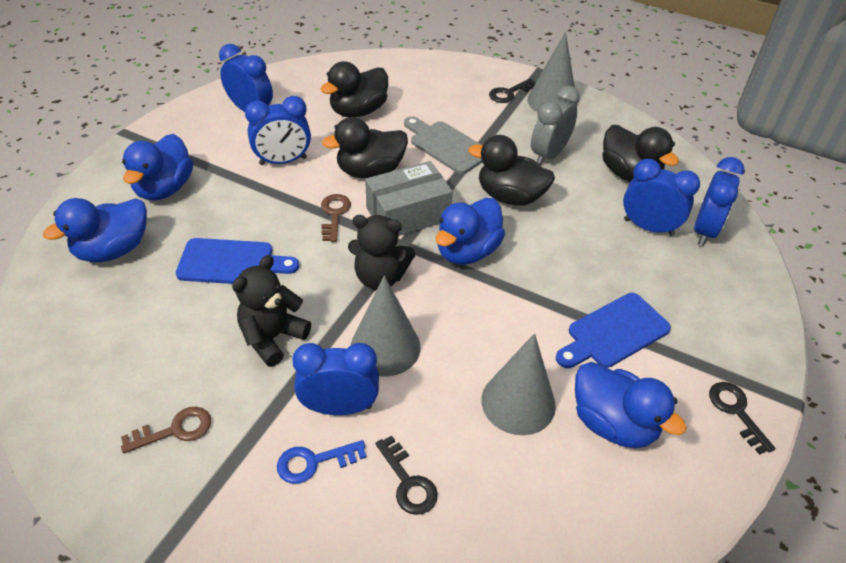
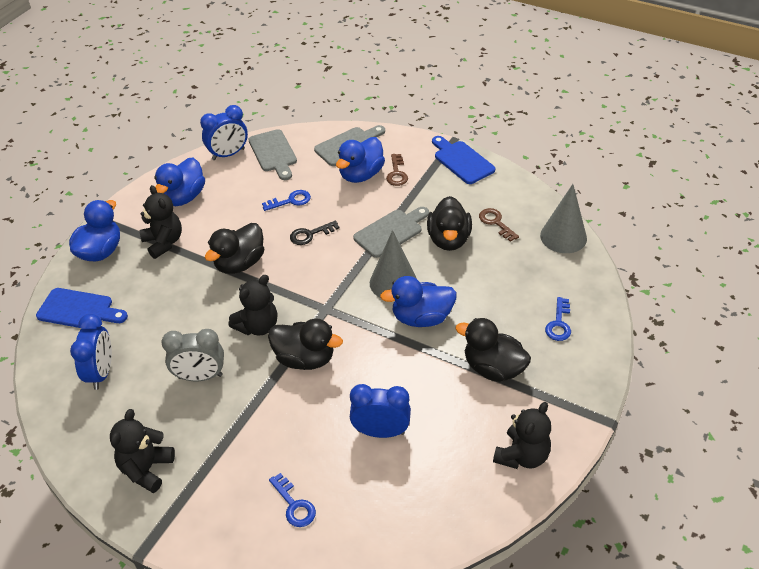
black key: [375,435,438,515] [489,78,536,103] [709,382,776,455] = 3 -> [290,221,339,245] = 1
black teddy bear: [232,255,311,367] [348,215,415,290] = 2 -> [110,409,175,493] [139,185,182,259] [229,275,277,335] [493,402,551,469] = 4
blue clock: [219,44,273,112] [245,96,311,165] [292,343,379,415] [623,159,700,236] [694,157,745,246] = 5 -> [70,313,112,390] [200,105,248,160] [350,384,411,438] = 3
blue key: [277,440,366,484] = 1 -> [262,190,311,211] [269,473,316,527] [545,297,571,341] = 3
grey box: [365,161,453,236] = 1 -> none = 0
grey cone: [350,276,421,377] [482,333,556,435] [527,32,577,112] = 3 -> [370,230,417,298] [540,184,587,253] = 2
grey cutting board: [404,116,482,174] = 1 -> [249,129,297,180] [314,125,385,166] [353,207,429,258] = 3

